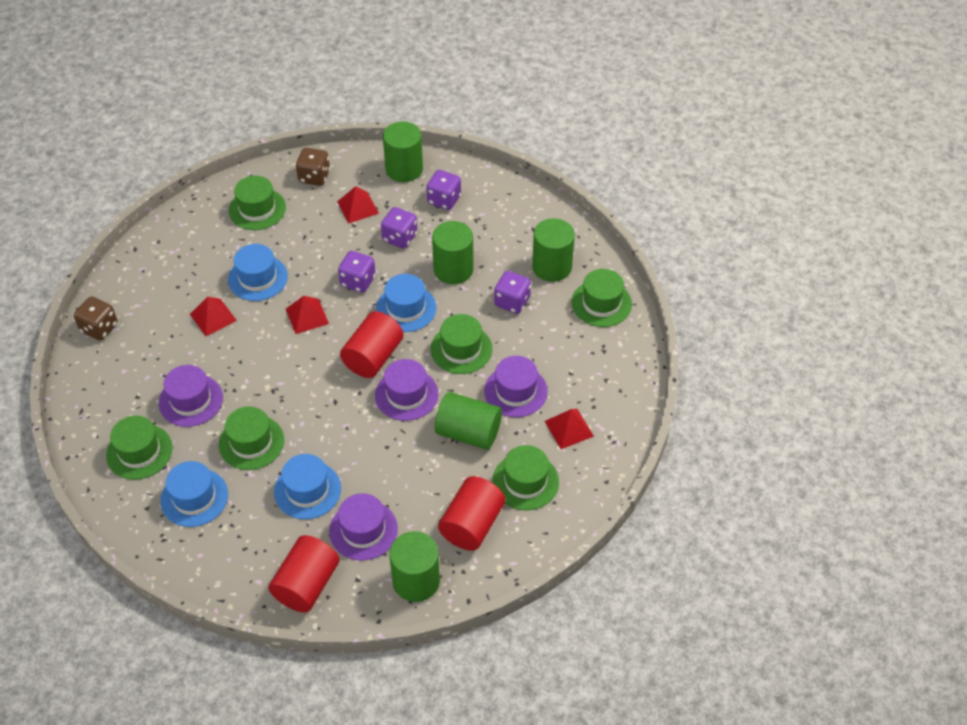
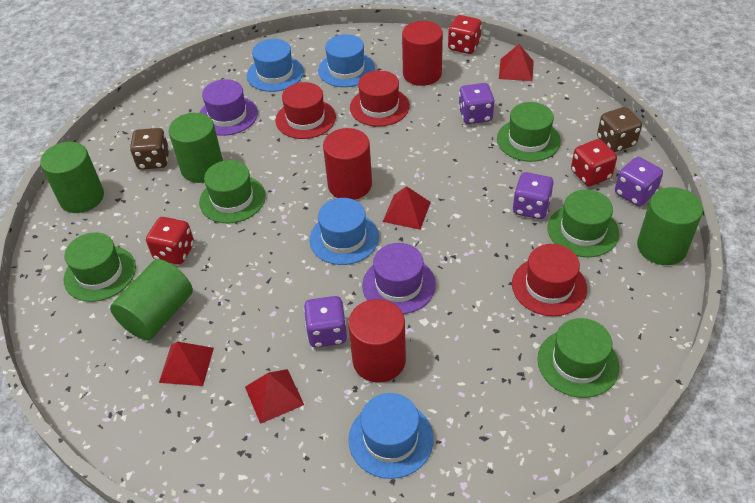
green cylinder: [383,122,423,182] [389,531,440,602] [432,221,474,284] [435,392,502,450] [532,218,575,282] = 5 -> [40,142,104,213] [110,259,193,340] [169,113,223,183] [637,187,703,265] = 4
green hat: [106,416,173,480] [219,406,284,470] [229,176,286,230] [430,314,492,374] [492,445,559,510] [572,269,632,327] = 6 -> [64,232,136,302] [199,160,266,223] [497,102,561,162] [538,318,619,398] [548,190,619,257] = 5
purple hat: [159,365,223,427] [329,493,398,561] [375,359,439,421] [484,356,548,417] = 4 -> [199,79,258,136] [362,243,436,314] = 2
red dice: none = 0 -> [146,217,194,265] [448,15,482,54] [571,139,617,186] = 3
red hat: none = 0 -> [275,82,336,139] [350,70,410,127] [512,244,587,316] = 3

